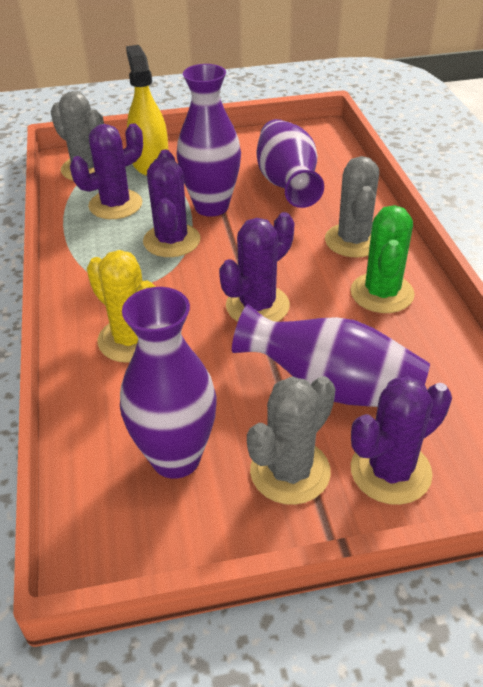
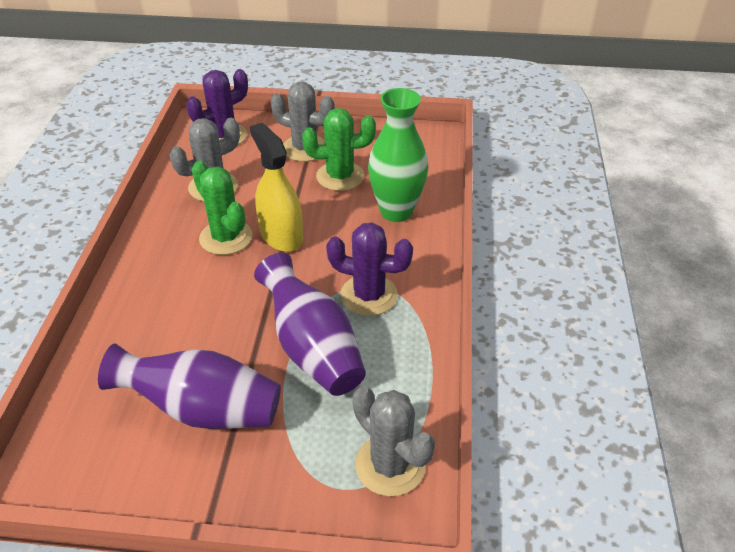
green cactus: [351,205,415,313] = 1 -> [192,161,253,255] [302,108,376,191] = 2
green vase: none = 0 -> [368,88,428,222] = 1
purple cactus: [70,123,143,219] [143,149,201,257] [219,212,295,322] [351,376,452,505] = 4 -> [186,69,248,145] [326,222,413,316] = 2
purple vase: [120,287,217,479] [177,64,241,217] [232,304,430,407] [257,119,324,208] = 4 -> [98,344,281,429] [254,253,366,396] = 2
yellow cactus: [87,250,156,363] = 1 -> none = 0

